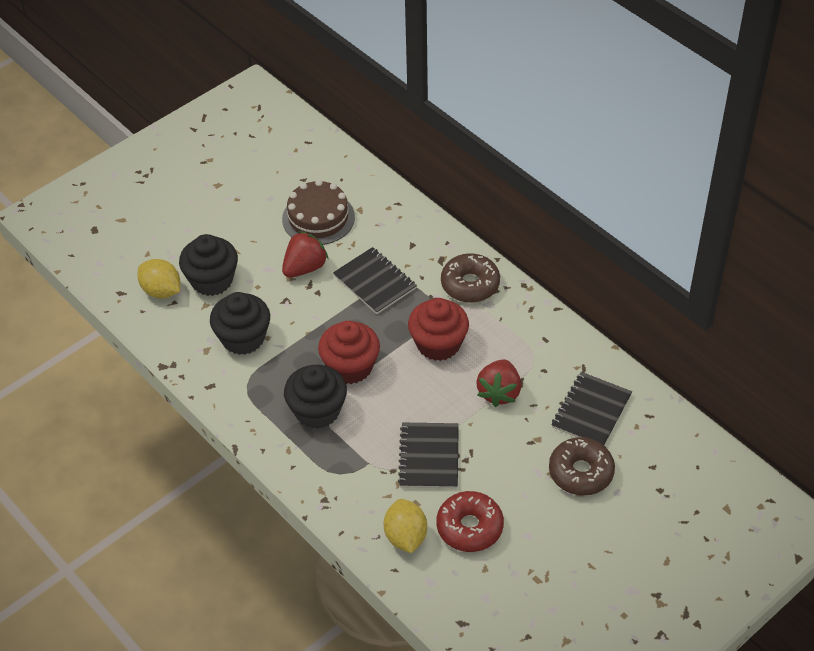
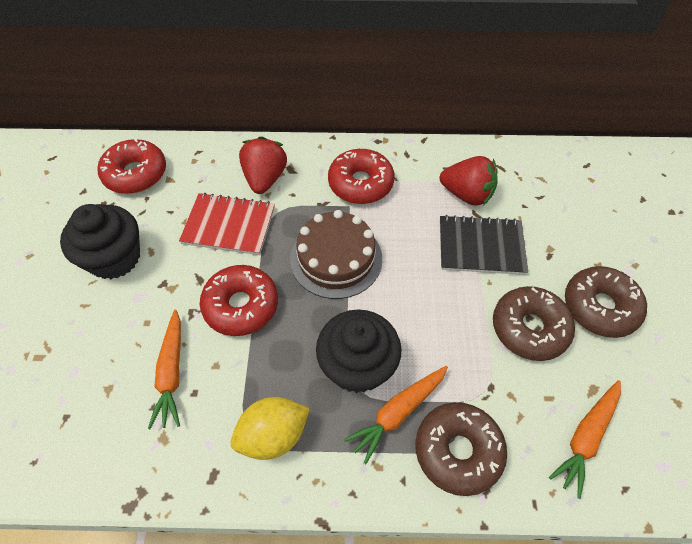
black cupcake: [179,234,238,296] [210,292,270,355] [284,365,347,429] = 3 -> [60,204,140,279] [316,309,402,393] = 2
black notebook: [333,247,417,314] [398,423,459,488] [552,372,632,445] = 3 -> [440,215,528,275] = 1
brown donut: [441,253,500,303] [549,437,615,496] = 2 -> [416,402,507,496] [493,286,575,361] [565,266,647,338] = 3
orange carrot: none = 0 -> [148,310,181,429] [344,366,448,464] [549,380,621,499] = 3
red cupcake: [318,321,380,384] [408,298,469,361] = 2 -> none = 0
red donut: [437,491,504,552] = 1 -> [97,138,166,194] [200,265,278,336] [328,149,394,204] = 3
red notebook: none = 0 -> [179,193,275,255] = 1
yellow lemon: [137,259,180,299] [384,499,427,553] = 2 -> [231,397,310,460] = 1

